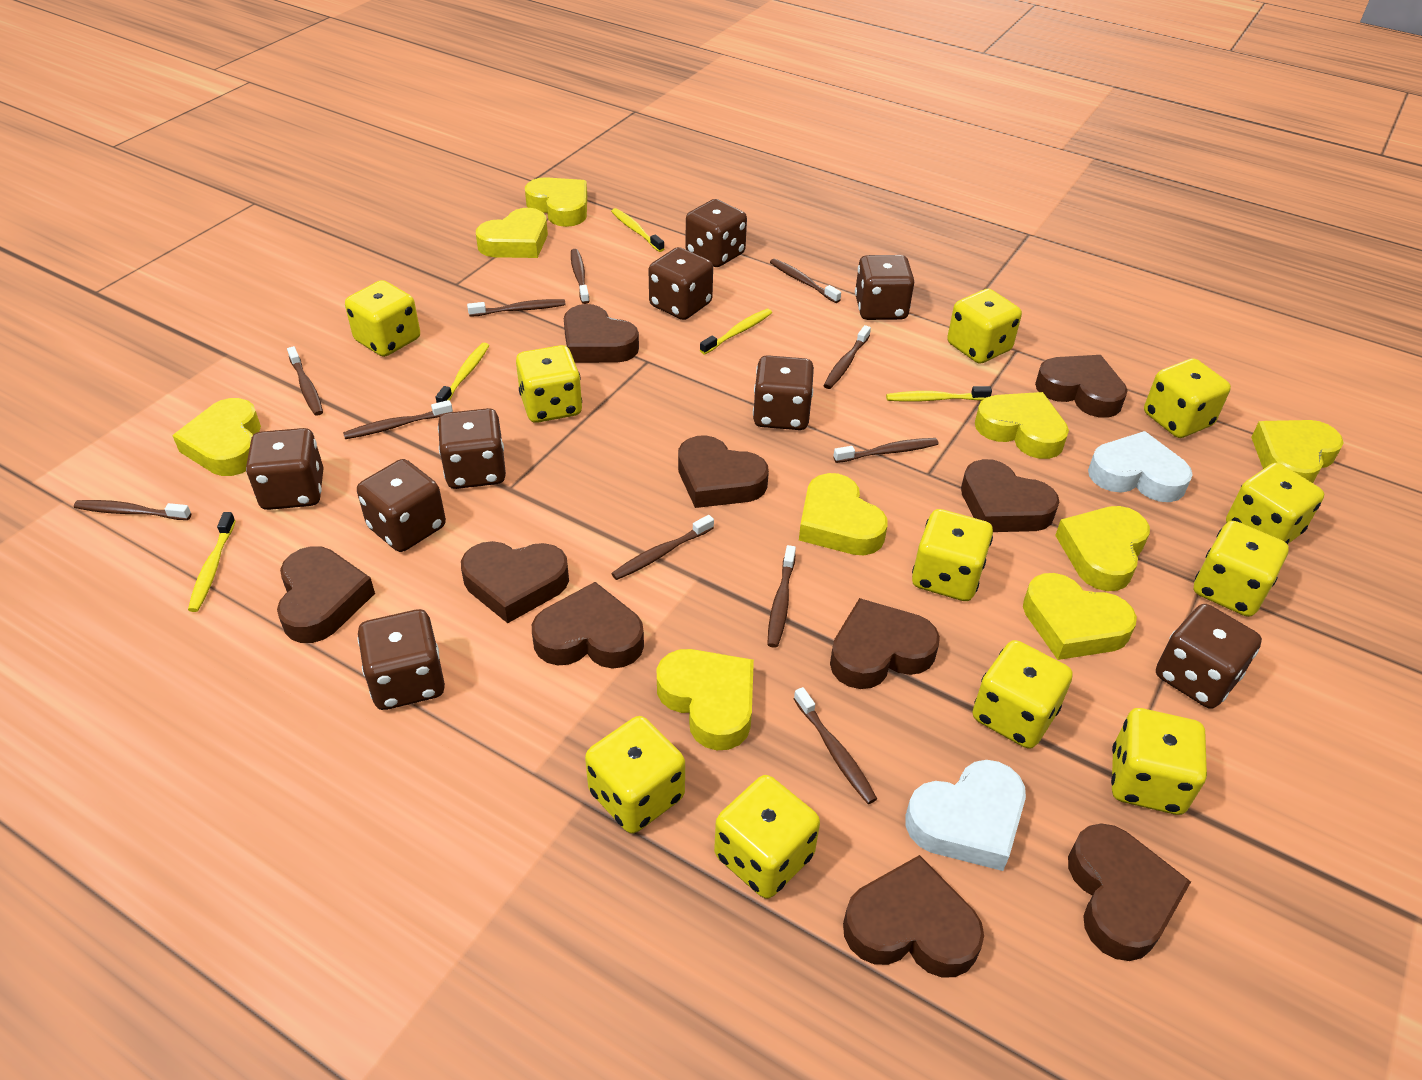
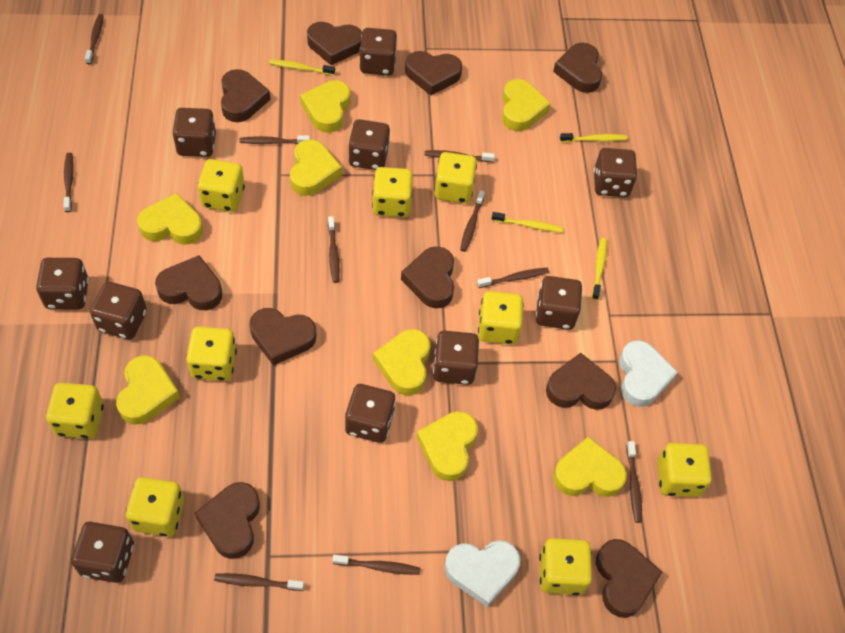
brown dice: [246,428,324,510] [357,459,446,552] [357,609,445,710] [438,408,506,489] [649,247,713,320] [686,199,747,267] [753,355,814,430] [855,255,914,320] [1156,604,1262,709] = 9 -> [36,258,89,309] [71,522,134,583] [90,282,147,339] [172,108,216,157] [345,384,396,443] [348,119,390,170] [359,28,397,76] [433,331,479,385] [536,276,582,330] [594,148,637,197] = 10
brown toothbrush: [74,500,191,520] [287,346,323,416] [343,400,453,439] [467,299,566,317] [571,249,589,304] [611,515,714,580] [767,545,796,648] [770,259,841,303] [794,687,877,804] [823,325,871,389] [833,438,939,463] = 11 -> [64,153,74,212] [85,14,104,64] [214,573,304,591] [239,135,310,144] [328,216,340,283] [332,555,421,575] [424,150,495,162] [460,190,485,252] [477,268,549,288] [626,441,642,523] = 10
yellow dice: [345,280,420,357] [516,345,582,423] [585,716,685,833] [714,775,820,899] [912,509,993,601] [947,289,1022,364] [973,640,1073,749] [1111,708,1207,815] [1144,358,1231,438] [1193,521,1289,617] [1226,463,1324,544] = 11 -> [46,383,104,439] [126,477,184,537] [186,326,237,381] [198,159,245,212] [372,167,413,217] [434,152,477,204] [478,291,524,345] [539,538,592,595] [657,443,712,497] = 9
yellow heart: [172,398,261,476] [476,208,548,258] [525,177,587,227] [657,649,754,750] [799,473,888,555] [975,392,1069,459] [1023,573,1137,660] [1055,506,1150,591] [1251,420,1344,483] = 9 -> [116,355,180,425] [137,193,203,245] [290,139,342,196] [300,80,350,133] [373,329,431,395] [416,411,478,481] [502,79,551,131] [553,436,627,497] = 8
yellow toothbrush: [188,512,236,612] [436,343,489,403] [611,208,664,252] [700,309,772,354] [886,386,992,402] = 5 -> [269,59,335,75] [492,212,564,233] [560,133,627,142] [592,238,607,300] = 4

